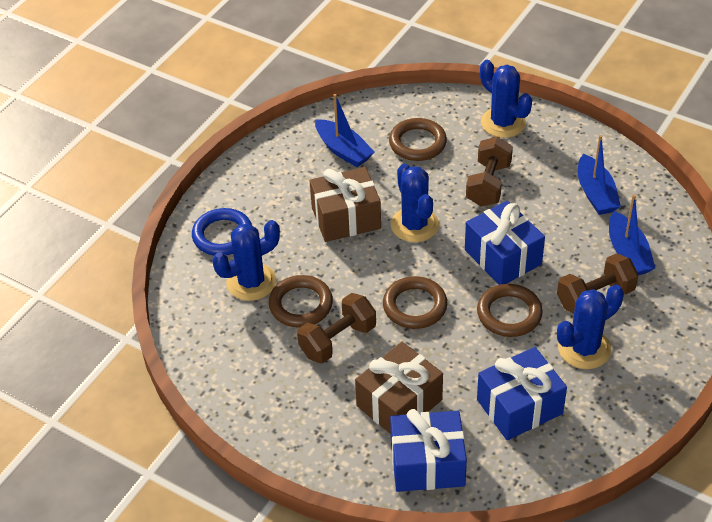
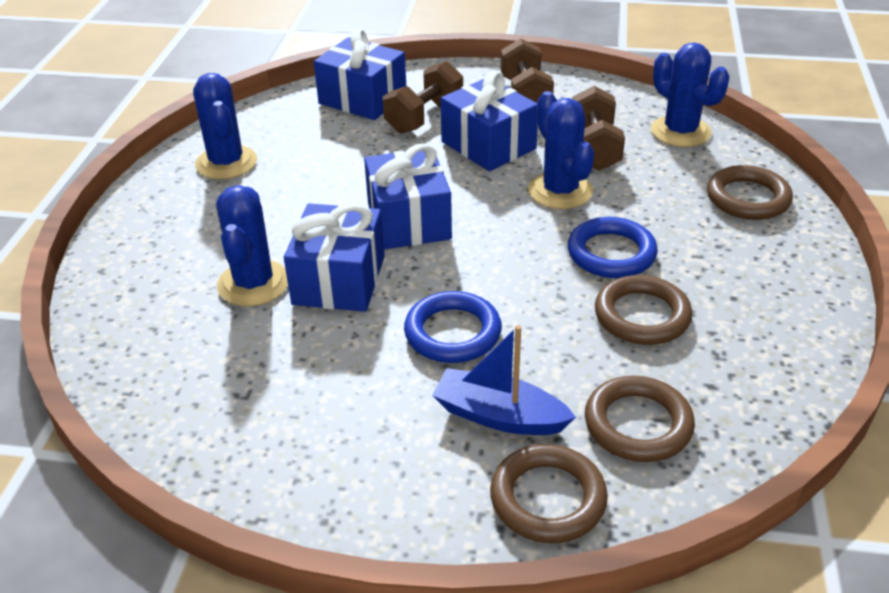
blue boat: [315,94,374,167] [578,135,621,215] [609,194,655,275] = 3 -> [432,325,576,435] = 1
blue gift: [390,409,467,492] [465,201,545,285] [477,347,567,440] = 3 -> [284,203,385,312] [314,28,406,120] [364,143,452,250] [441,71,538,171] = 4
blue ring: [192,208,252,256] = 1 -> [404,291,502,363] [568,217,658,278] = 2
brown gift: [310,167,381,242] [355,342,443,434] = 2 -> none = 0

